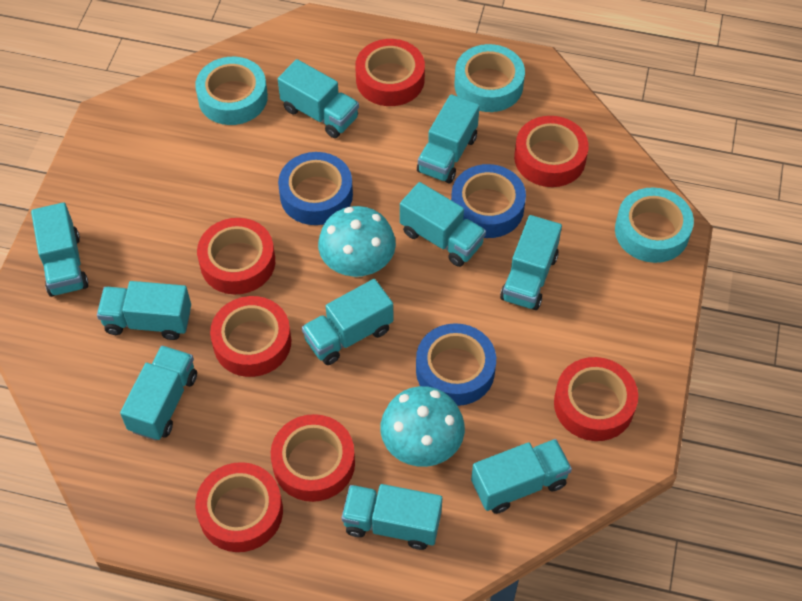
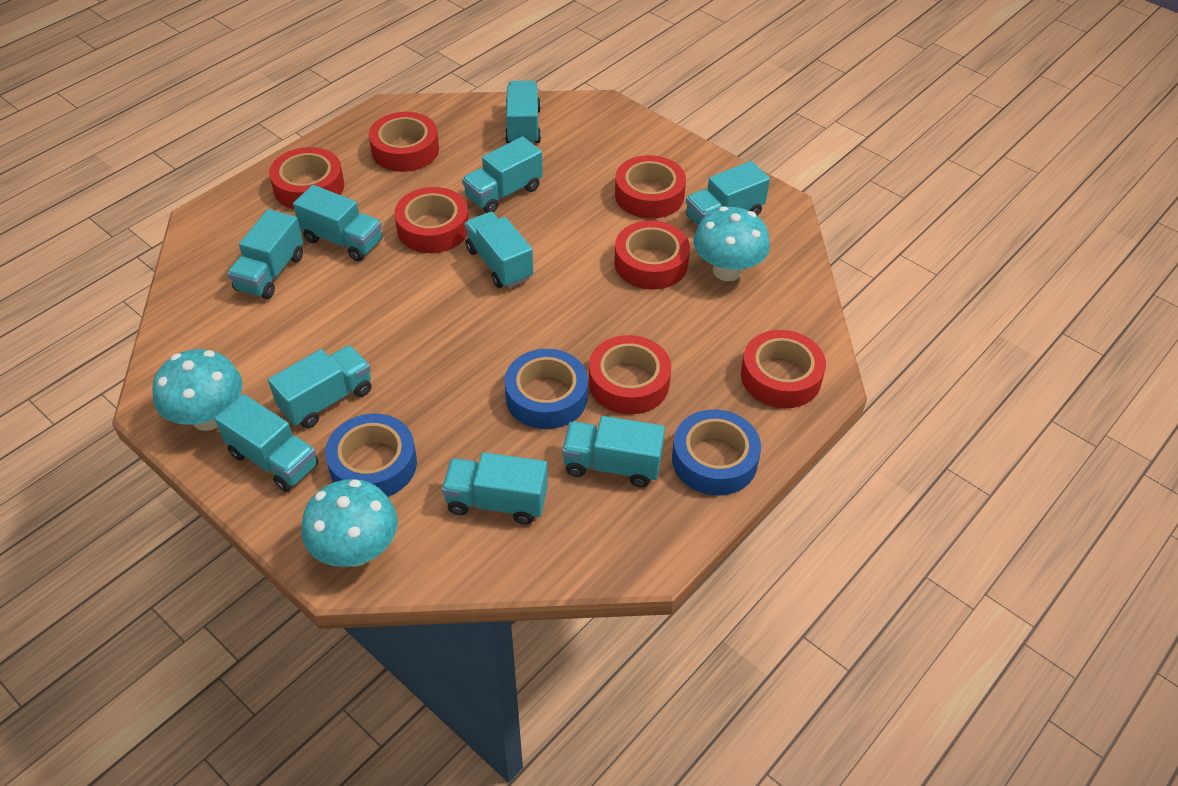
turquoise mushroom: [318,206,396,277] [380,386,465,467] = 2 -> [152,349,242,431] [301,479,398,567] [693,206,770,281] = 3
turquoise tape: [195,57,268,125] [454,44,525,112] [615,188,694,263] = 3 -> none = 0

